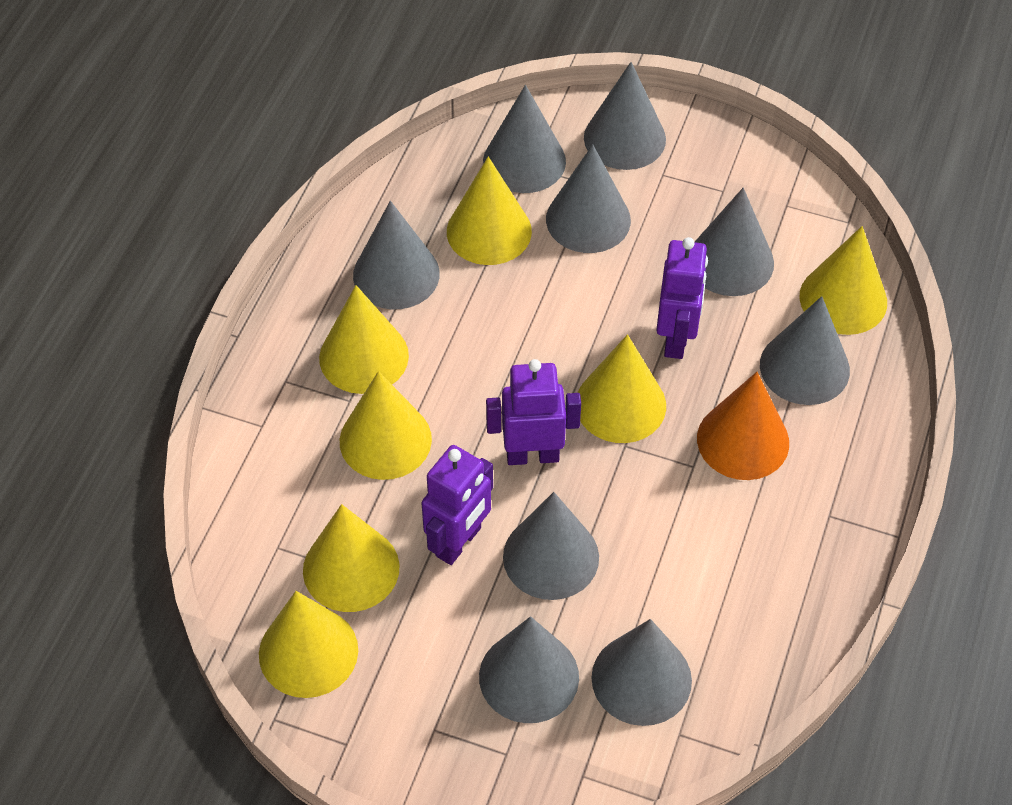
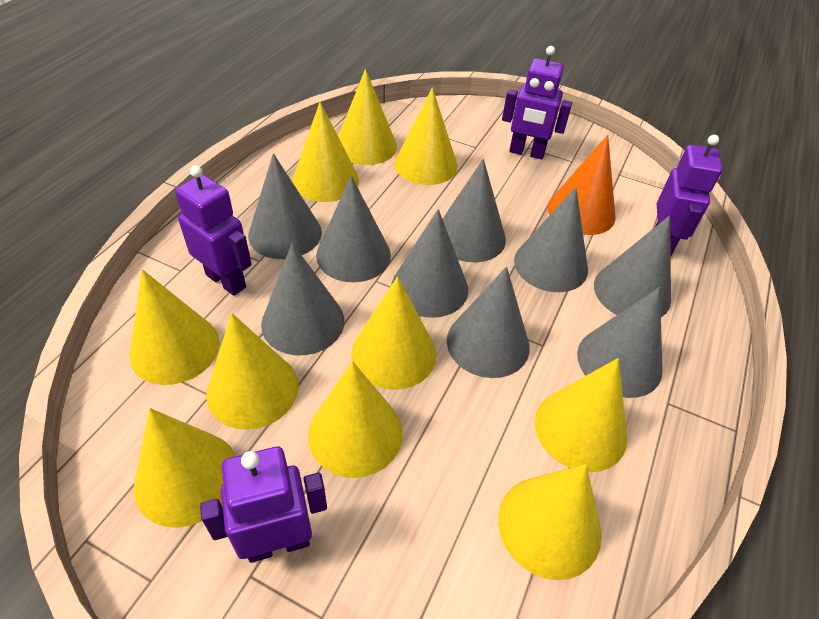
purple robot: [422,445,493,565] [486,359,581,465] [656,237,708,359] = 3 -> [175,165,252,296] [200,447,327,563] [502,46,572,159] [655,135,722,255] = 4
yellow cone: [259,591,358,698] [303,504,400,612] [319,285,409,394] [340,371,432,480] [447,156,532,265] [577,334,666,443] [800,226,887,335] = 7 -> [130,269,220,385] [134,408,236,528] [206,313,299,430] [292,102,359,202] [308,361,403,478] [338,69,397,165] [351,277,436,390] [394,88,458,185] [498,464,602,580] [535,358,627,472] = 10

